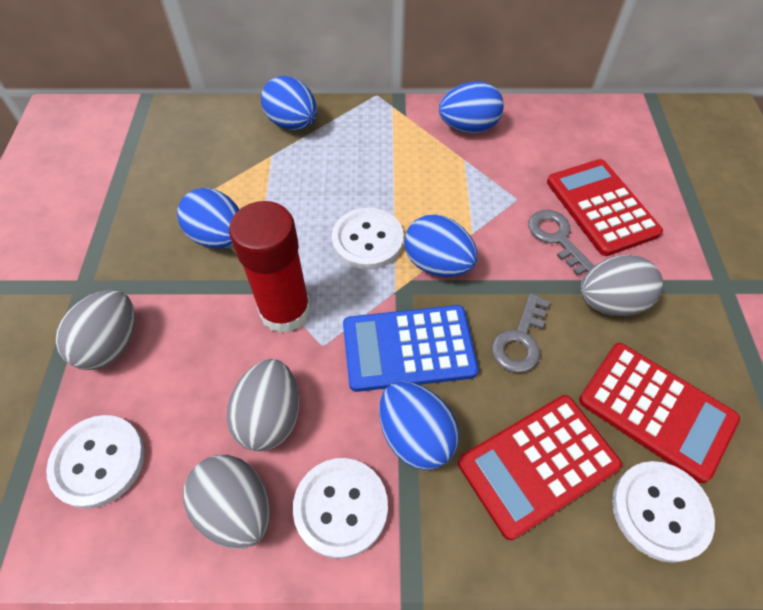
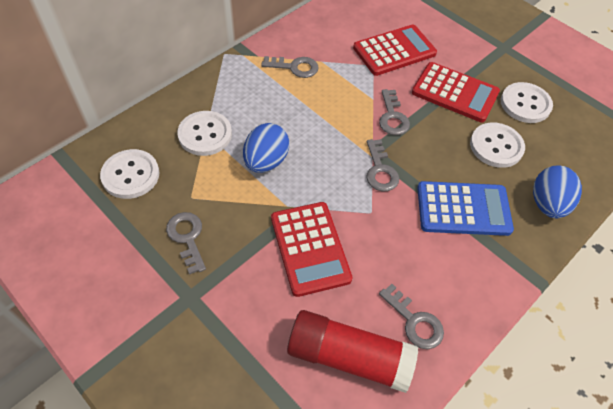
blue egg: [177,188,239,249] [261,76,317,130] [379,381,459,470] [404,215,478,277] [439,81,504,133] = 5 -> [243,123,289,173] [533,165,582,218] = 2
grey egg: [55,290,135,370] [183,455,270,549] [227,359,299,451] [580,255,663,316] = 4 -> none = 0
grey key: [492,293,550,373] [528,210,594,276] = 2 -> [166,212,206,275] [261,56,319,78] [366,139,399,191] [379,89,410,135] [379,284,444,349] = 5

